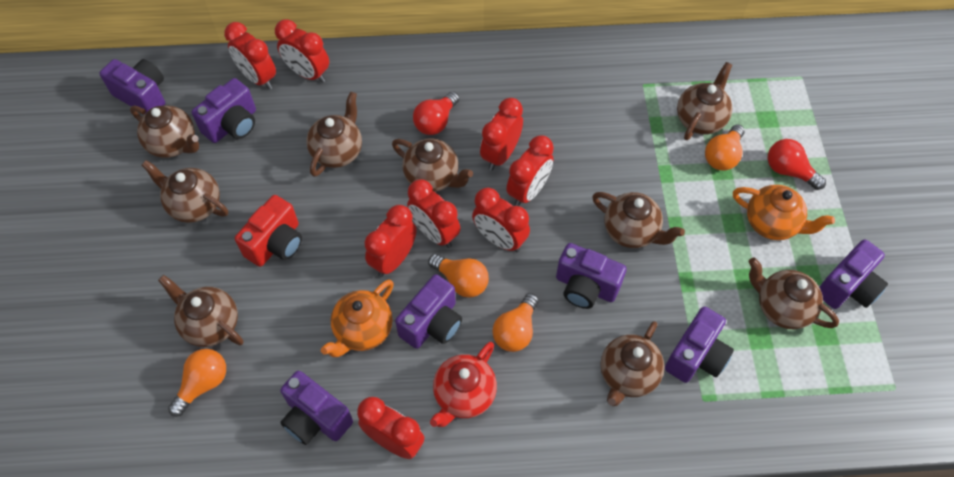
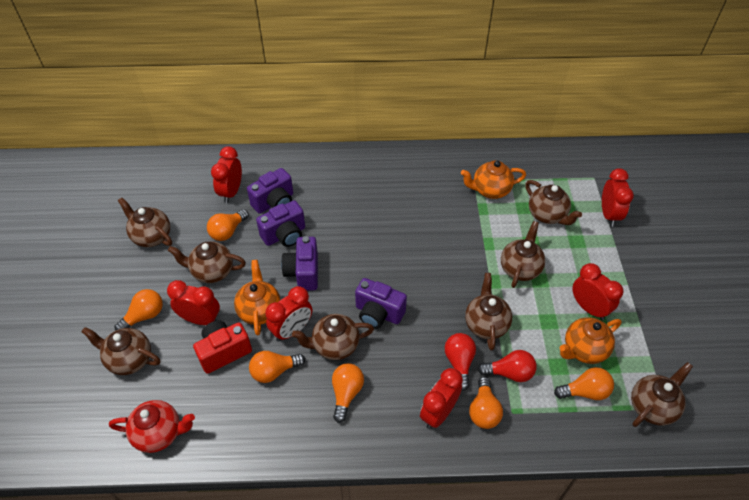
brown teapot: [130,105,199,158] [141,160,228,223] [158,275,243,347] [306,92,362,177] [392,139,473,192] [592,192,685,248] [600,321,665,406] [677,62,732,140] [749,257,839,329] = 9 -> [81,327,160,375] [118,197,172,247] [168,241,246,283] [292,314,374,360] [465,273,512,351] [501,221,545,288] [525,180,582,225] [631,362,693,427] = 8
orange light bulb: [168,349,226,417] [428,254,489,298] [492,293,539,352] [705,124,745,170] = 4 -> [114,289,163,331] [207,209,249,241] [249,351,305,383] [332,363,364,423] [469,377,503,429] [554,367,614,400] = 6
orange teapot: [321,279,394,357] [733,185,835,240] = 2 -> [234,260,280,335] [461,160,526,199] [559,317,621,364] = 3
purple camera: [99,59,165,113] [191,78,256,143] [280,371,353,445] [395,274,462,349] [556,243,627,309] [665,307,734,383] [819,239,888,309] = 7 -> [247,168,293,214] [256,200,305,247] [281,236,318,291] [355,278,407,328] = 4
red clock: [224,22,276,90] [275,19,329,83] [357,397,425,459] [365,205,417,277] [407,179,460,248] [472,188,530,252] [480,98,523,171] [506,136,554,206] = 8 -> [167,280,220,325] [211,146,242,203] [265,286,312,342] [420,368,463,429] [572,263,624,320] [602,168,634,227] = 6

